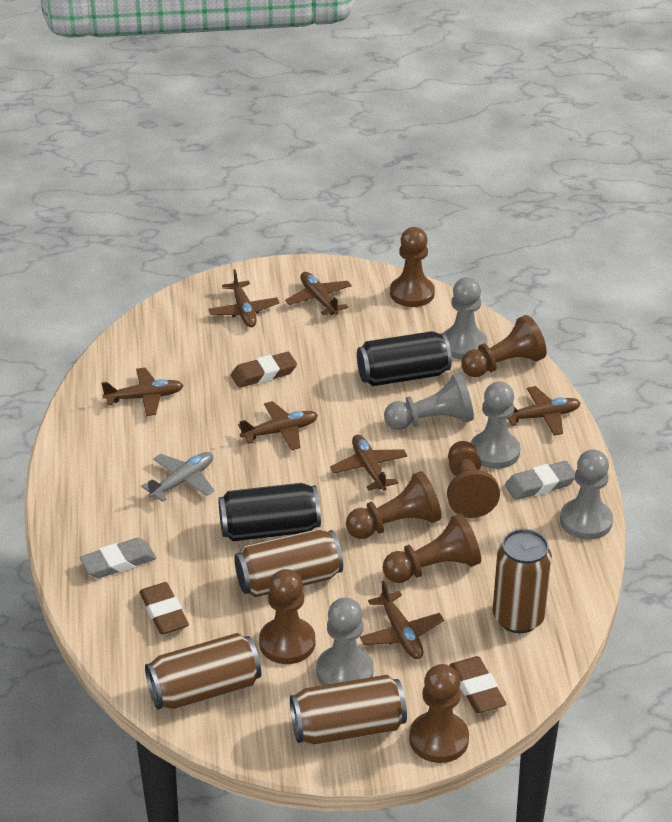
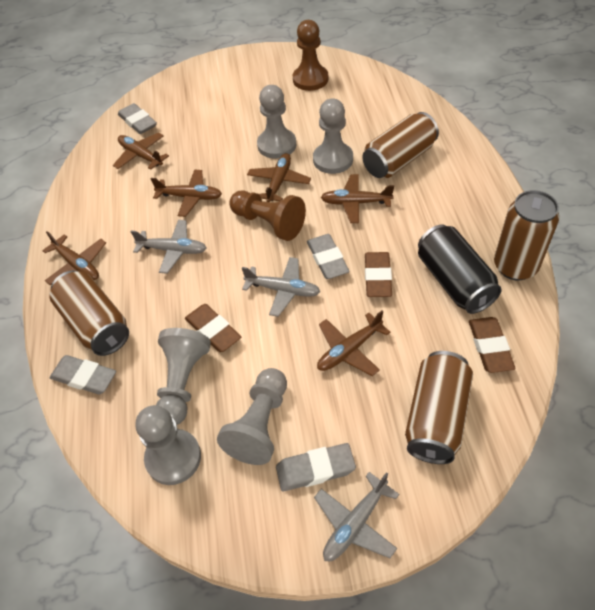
black can: [218,483,321,541] [357,331,452,386] = 2 -> [418,225,501,314] = 1
brown pawn: [259,569,315,664] [346,471,442,539] [383,513,481,583] [390,227,435,307] [409,664,469,763] [447,441,500,518] [461,315,547,377] = 7 -> [229,191,306,241] [293,20,329,91] = 2
brown plane: [101,368,184,416] [209,269,280,327] [238,401,318,450] [285,272,352,315] [330,435,408,491] [360,580,444,659] [507,386,581,436] = 7 -> [42,231,106,285] [113,133,169,170] [151,170,222,217] [247,153,311,202] [317,311,391,376] [321,174,394,223] = 6
grey eraser: [80,538,156,578] [505,461,575,500] = 2 -> [50,355,116,394] [118,103,157,134] [276,443,356,492] [307,234,350,279] = 4
grey plane: [141,452,214,502] = 1 -> [131,220,207,274] [242,257,320,317] [314,472,399,561] = 3

